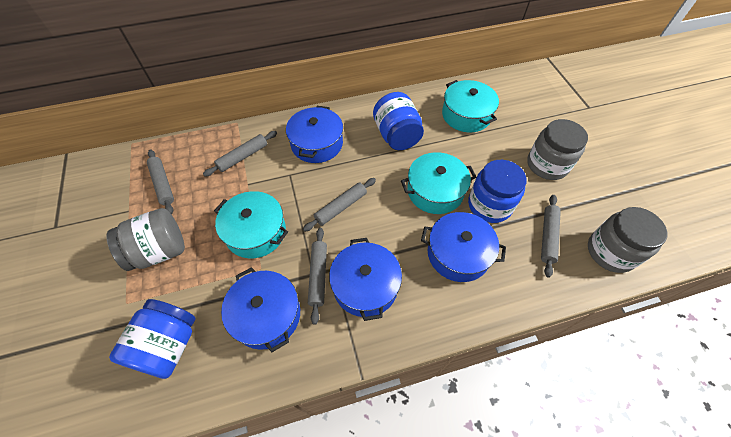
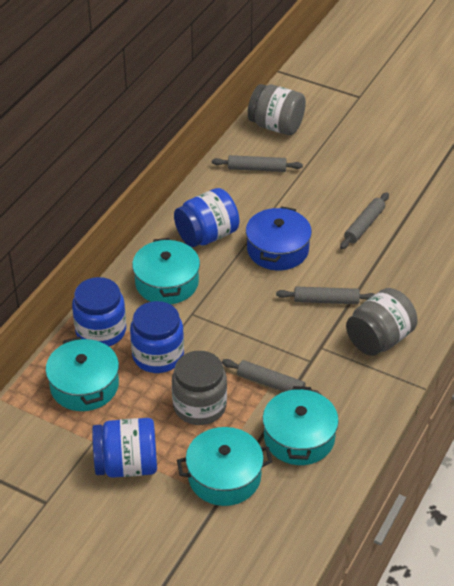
blue jar: [109,299,196,379] [373,92,424,150] [468,160,526,223] = 3 -> [72,277,126,346] [92,418,157,478] [130,301,184,373] [174,188,239,247] = 4
blue pot: [221,267,300,352] [286,106,343,163] [329,238,402,321] [421,212,506,282] = 4 -> [246,206,312,270] = 1
grey rolling pin: [147,149,174,214] [203,131,277,177] [303,178,376,232] [308,228,327,325] [541,195,561,278] = 5 -> [212,155,303,172] [222,359,320,394] [276,287,375,304] [340,192,389,249] = 4
turquoise pot: [214,191,288,258] [401,152,476,214] [442,80,499,132] = 3 -> [46,336,119,411] [132,238,200,304] [177,427,272,506] [263,386,339,465] = 4

